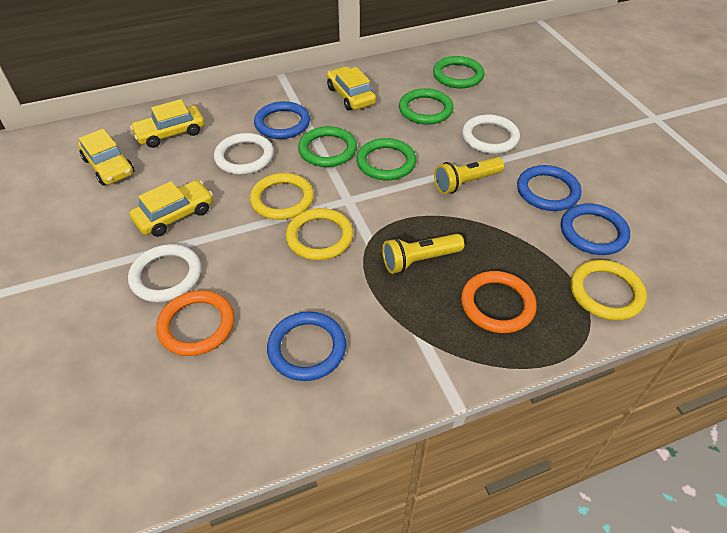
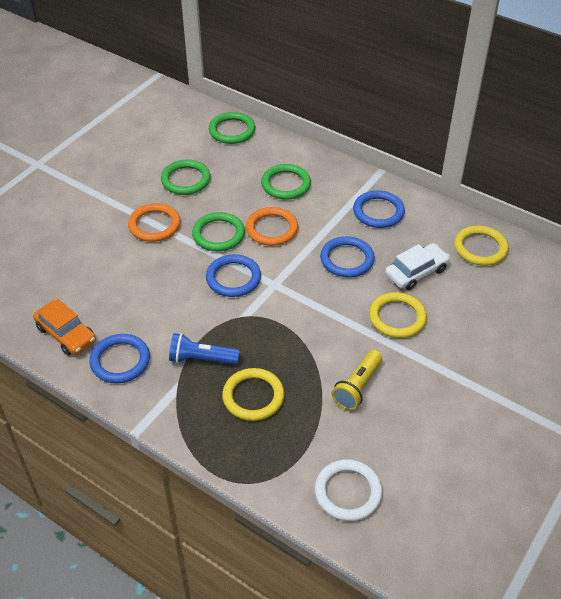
blue flashlight: none = 0 -> [169,333,240,365] = 1
orange car: none = 0 -> [33,299,96,356] = 1
white car: none = 0 -> [385,243,450,290] = 1
white ring: [128,244,201,302] [214,133,274,175] [462,115,520,154] = 3 -> [315,459,382,521] = 1
yellow car: [78,129,135,185] [130,99,205,148] [130,180,213,237] [327,66,376,111] = 4 -> none = 0
yellow flashlight: [382,234,464,274] [434,157,504,194] = 2 -> [332,350,382,410] = 1

